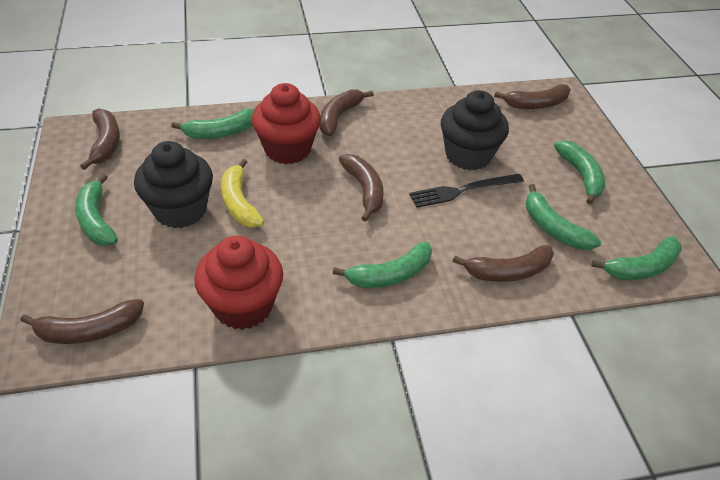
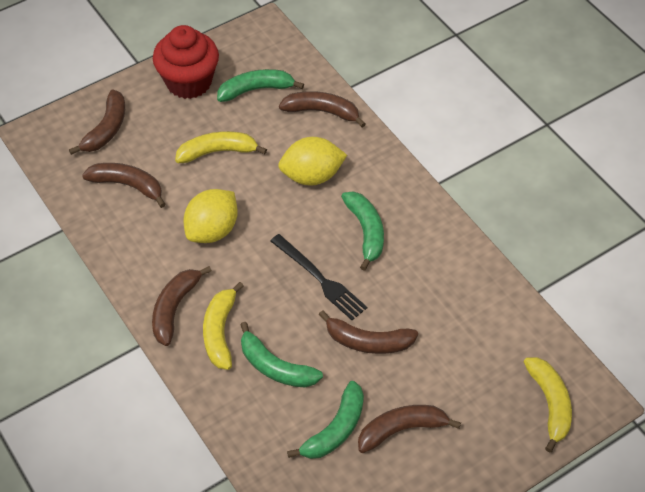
black cupcake: [134,141,213,228] [441,90,509,170] = 2 -> none = 0
green banana: [75,174,118,246] [171,108,254,139] [333,242,432,288] [526,184,601,250] [554,140,605,204] [591,236,682,280] = 6 -> [217,69,304,102] [240,322,323,388] [287,381,364,459] [341,191,384,271] = 4
red cupcake: [194,236,283,330] [252,83,321,164] = 2 -> [153,25,219,99] = 1
yellow banana: [221,159,264,228] = 1 -> [175,131,267,163] [203,282,244,370] [524,357,572,452] = 3
yellow lemon: none = 0 -> [183,189,238,243] [278,137,347,186] = 2

